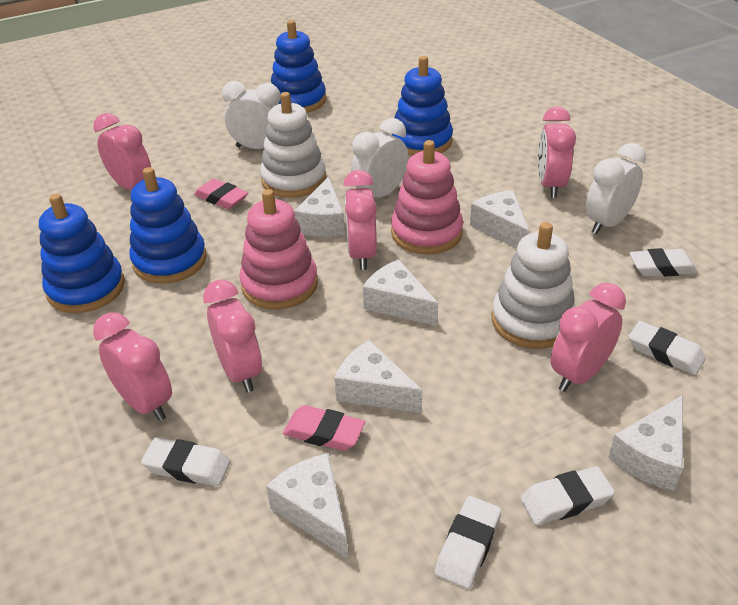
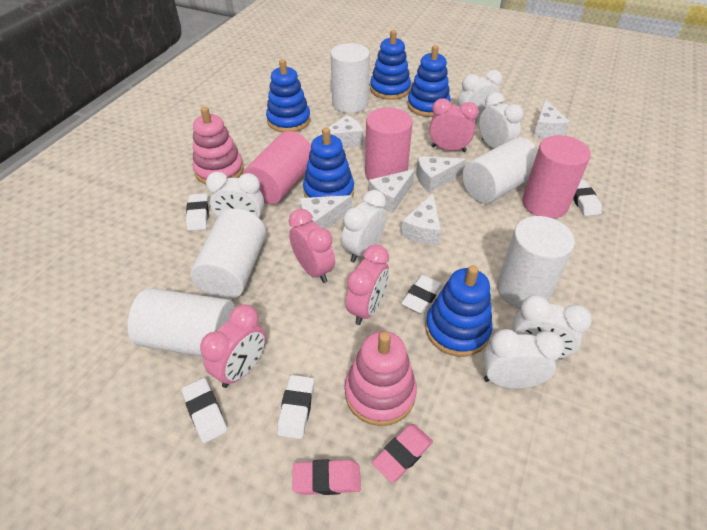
blue stacking toy: [39,194,125,313] [129,167,207,284] [271,20,326,113] [392,56,453,156] = 4 -> [266,59,311,132] [303,127,354,198] [370,30,411,100] [407,45,450,117] [425,265,493,357] = 5
pink clock: [93,113,151,189] [93,312,172,421] [203,280,262,393] [343,170,377,270] [538,106,576,198] [551,283,626,392] = 6 -> [200,305,266,388] [289,209,335,283] [346,244,389,325] [429,98,479,152] = 4
pink cylinder: none = 0 -> [243,131,311,204] [365,107,413,181] [522,135,591,219] = 3
white clock: [222,81,280,149] [351,118,409,198] [586,143,646,234] = 3 -> [206,172,264,218] [342,190,386,263] [457,70,502,121] [479,92,523,149] [483,329,564,389] [513,295,592,359] = 6
white cylinder: none = 0 -> [128,288,235,357] [190,208,266,299] [331,43,370,113] [462,137,538,204] [497,216,575,309] = 5
white stacking toy: [260,92,326,198] [492,222,575,349] = 2 -> none = 0

